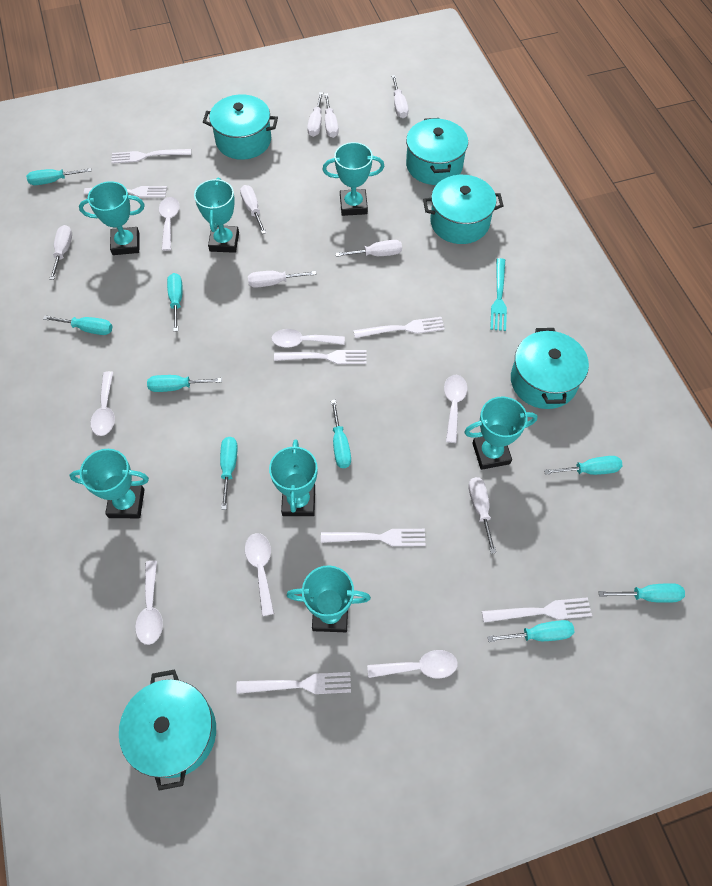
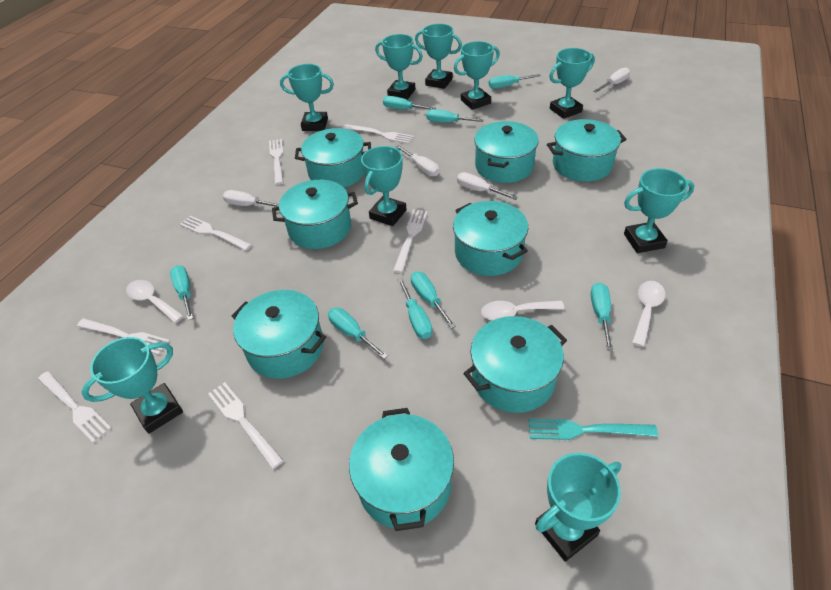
turquoise pot: [119,670,216,790] [203,94,278,160] [406,118,468,185] [423,175,504,244] [511,328,589,409] = 5 -> [232,290,326,379] [272,180,358,249] [295,128,371,188] [349,408,454,531] [453,201,528,276] [463,316,567,413] [474,121,539,183] [547,119,627,182] = 8
turquoise screwdriver: [26,168,92,185] [43,315,113,335] [147,375,222,392] [167,273,183,332] [220,437,238,510] [331,400,351,468] [487,620,574,642] [544,456,622,475] [598,583,685,603] = 9 -> [170,265,193,320] [328,307,388,359] [383,96,436,109] [397,278,432,339] [411,272,456,329] [426,109,484,123] [489,74,541,89] [591,282,613,351] = 8
turquoise trophy: [69,449,149,518] [79,181,145,255] [194,178,239,253] [269,439,318,516] [287,565,371,632] [322,142,385,216] [464,396,538,470] = 7 -> [81,337,183,434] [280,64,334,131] [361,146,407,226] [375,34,423,100] [415,24,462,89] [454,41,500,110] [535,453,621,562] [549,48,595,119] [624,168,694,253] = 9
white screwdriver: [49,225,72,280] [240,185,266,234] [248,271,316,288] [307,92,323,137] [324,93,339,138] [335,240,402,257] [391,75,409,118] [469,477,496,554] = 8 -> [223,190,279,207] [396,145,440,176] [457,172,518,200] [594,67,630,93] = 4
white spoon: [91,371,115,436] [135,561,163,645] [159,197,179,251] [245,533,274,616] [272,329,345,348] [367,650,458,678] [444,375,468,443] = 7 -> [126,280,184,323] [481,301,564,321] [632,281,665,347] = 3

